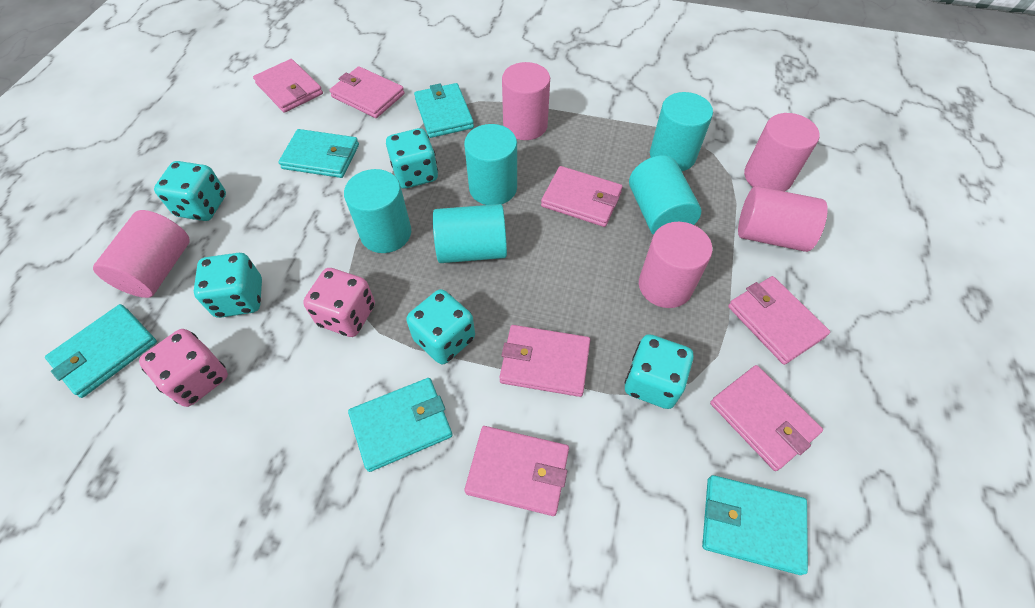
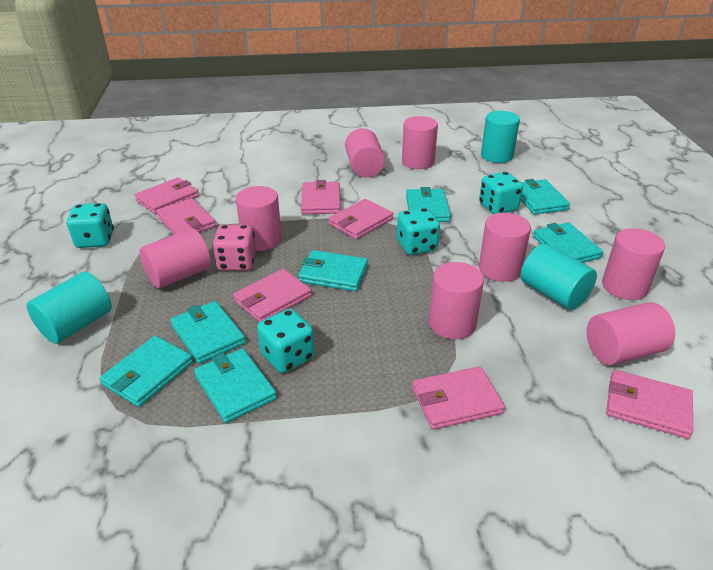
pink cylinder: [93,210,190,298] [502,62,550,140] [639,222,713,308] [738,186,828,252] [744,113,820,192] = 5 -> [139,229,211,289] [236,186,282,251] [345,128,385,177] [402,116,438,169] [429,262,484,339] [479,213,531,282] [587,302,675,365] [602,228,665,300] = 8
pink dice: [139,329,228,407] [303,268,375,337] = 2 -> [212,225,256,271] = 1
turquoise cylinder: [344,169,411,253] [433,204,507,263] [464,124,517,205] [629,155,701,235] [650,92,713,171] = 5 -> [27,272,112,344] [481,111,520,163] [521,244,597,310] = 3
turquoise dice: [154,161,226,221] [194,253,262,318] [386,128,438,189] [406,289,475,365] [625,334,694,409] = 5 -> [66,203,114,248] [257,309,315,373] [397,208,440,255] [479,172,523,214] = 4
turquoise wallet: [45,304,157,398] [279,129,359,178] [348,378,453,472] [414,83,474,138] [702,475,808,575] = 5 -> [100,336,193,407] [170,301,246,364] [194,348,277,423] [298,250,368,291] [406,187,451,222] [521,179,570,215] [533,222,603,263] = 7

